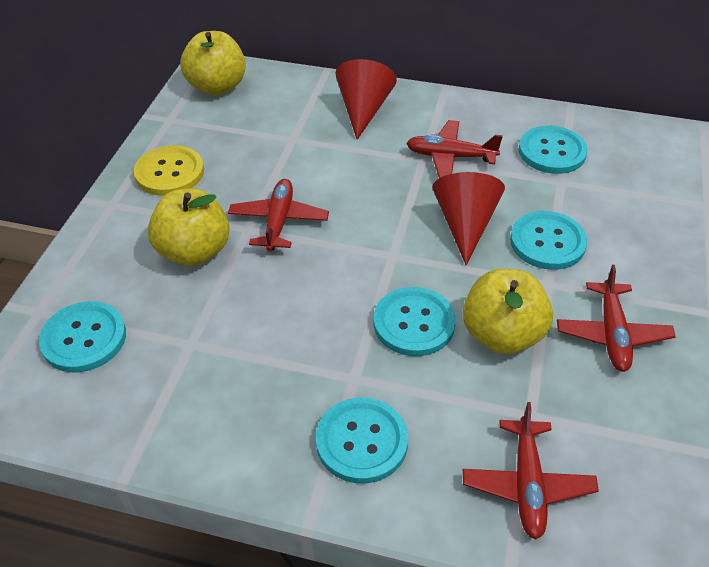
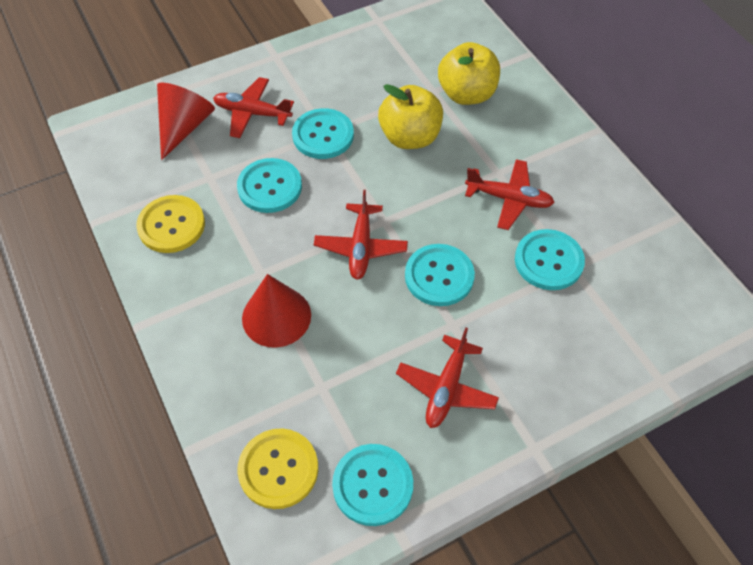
yellow apple: [147,189,230,266] [181,31,246,95] [463,269,553,354] = 3 -> [378,84,443,149] [438,42,500,105] = 2
yellow button: [134,145,204,196] = 1 -> [136,195,205,253] [237,428,318,509] = 2

